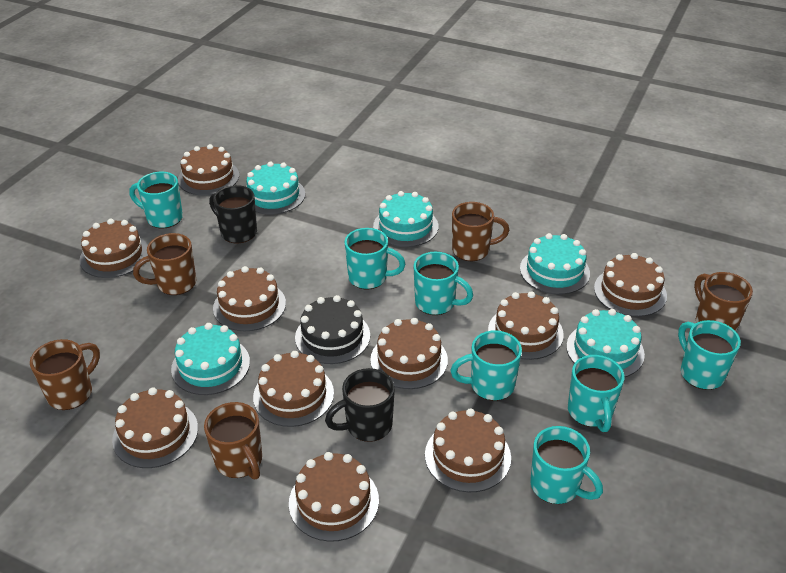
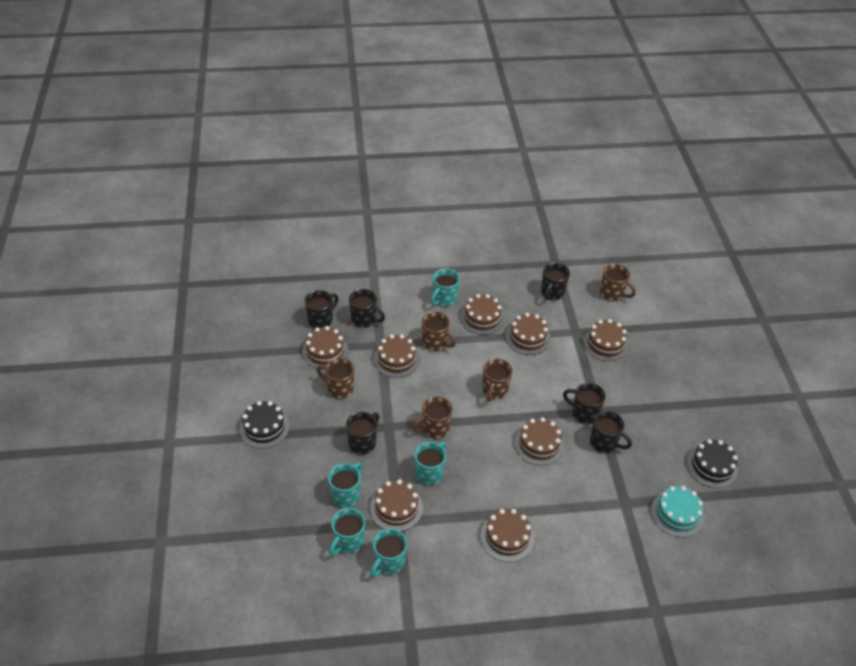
black cake: [295,295,370,364] = 1 -> [239,401,290,448] [687,439,738,488] = 2
black mug: [209,185,257,243] [325,368,395,442] = 2 -> [305,290,339,328] [346,412,379,455] [349,289,385,328] [541,263,570,301] [563,383,606,424] [590,411,632,453] = 6
brown cake: [79,219,148,278] [112,387,198,468] [178,144,239,196] [213,266,286,331] [253,351,334,427] [289,452,379,542] [370,318,448,389] [425,408,511,492] [488,291,564,360] [594,253,667,317] = 10 -> [302,326,349,370] [370,479,423,531] [373,334,420,378] [460,294,505,335] [480,509,534,562] [505,313,551,355] [514,417,564,466] [583,319,629,361] = 8
turquoise cake: [171,323,250,395] [246,162,305,215] [373,191,438,247] [520,233,590,294] [566,309,645,377] = 5 -> [651,486,704,538] = 1
turquoise mug: [129,172,183,228] [345,228,405,290] [413,252,473,315] [450,330,522,401] [530,426,603,504] [568,355,625,432] [678,320,741,390] = 7 -> [328,463,362,508] [329,508,365,556] [370,528,407,577] [414,442,446,485] [431,268,460,307] = 5

